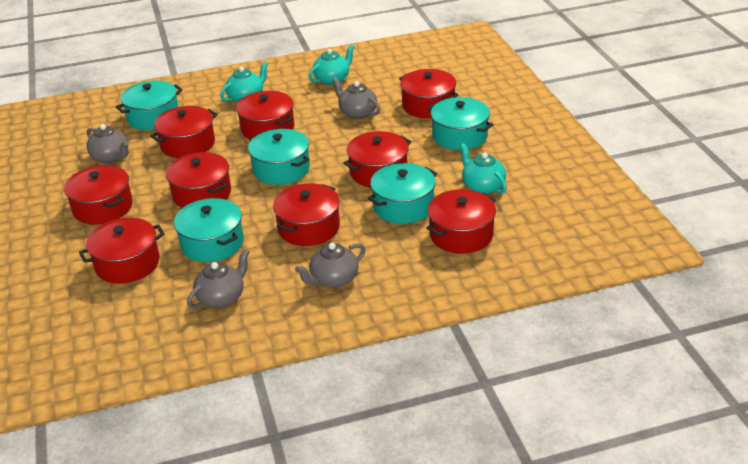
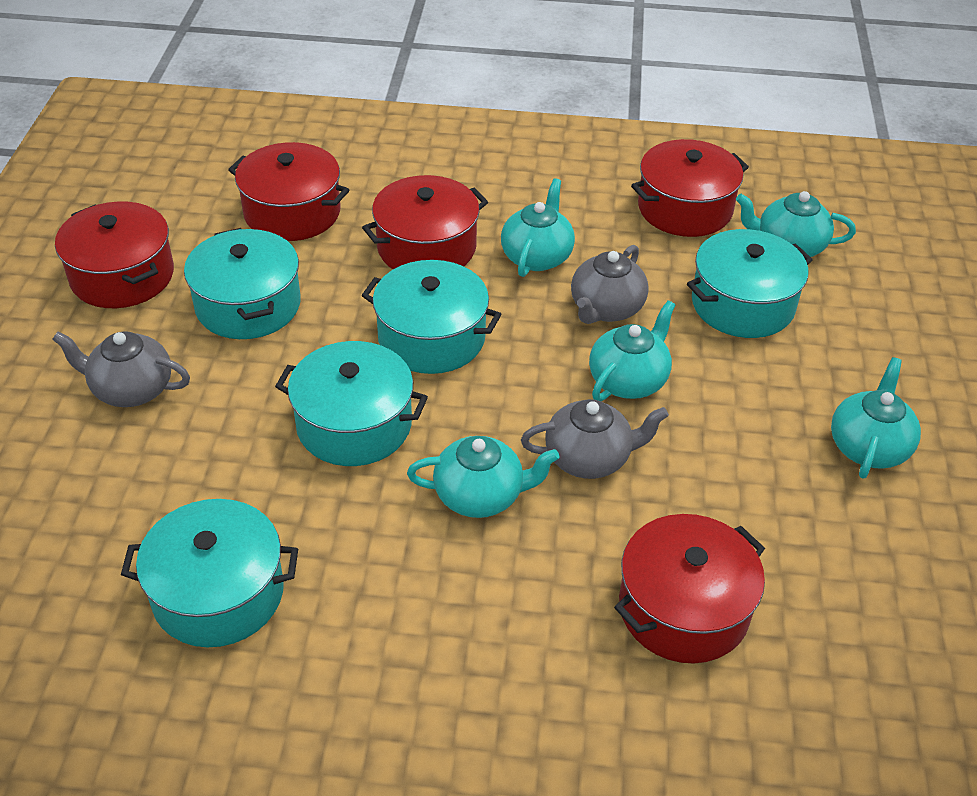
grey teapot: [87,124,129,163] [187,249,250,309] [295,243,366,288] [332,77,380,119] = 4 -> [52,331,190,407] [521,399,669,479] [571,245,649,324] = 3
red pot: [64,165,133,225] [79,217,165,284] [150,106,217,158] [166,152,231,207] [236,91,294,139] [273,183,340,246] [343,131,411,188] [399,69,458,118] [426,189,496,254] = 9 -> [55,201,174,308] [228,142,349,241] [362,175,488,269] [614,514,765,663] [631,139,749,237] = 5
turquoise teapot: [220,61,269,102] [309,44,355,85] [460,143,507,194] = 3 -> [407,436,560,518] [501,178,575,277] [589,301,675,401] [736,191,856,257] [831,357,921,479] = 5

